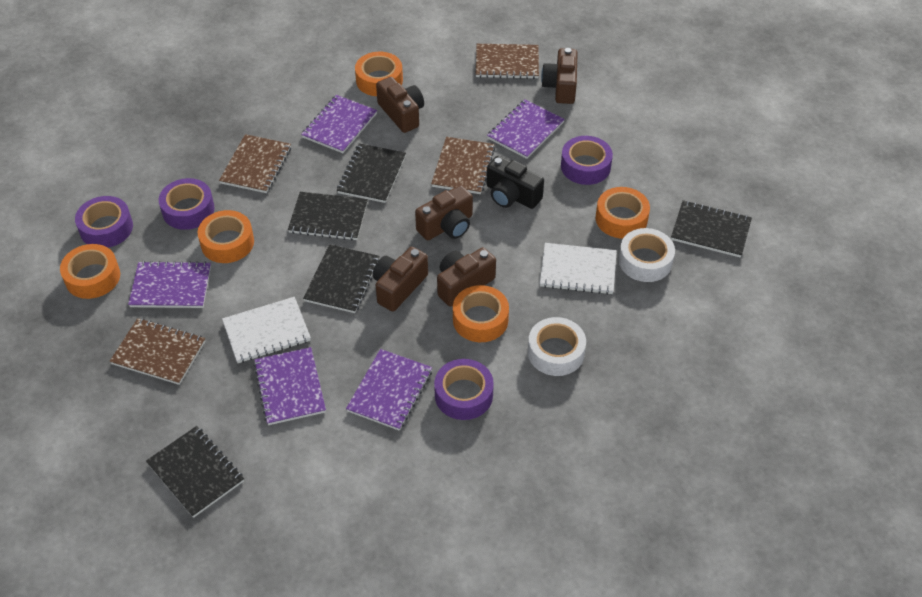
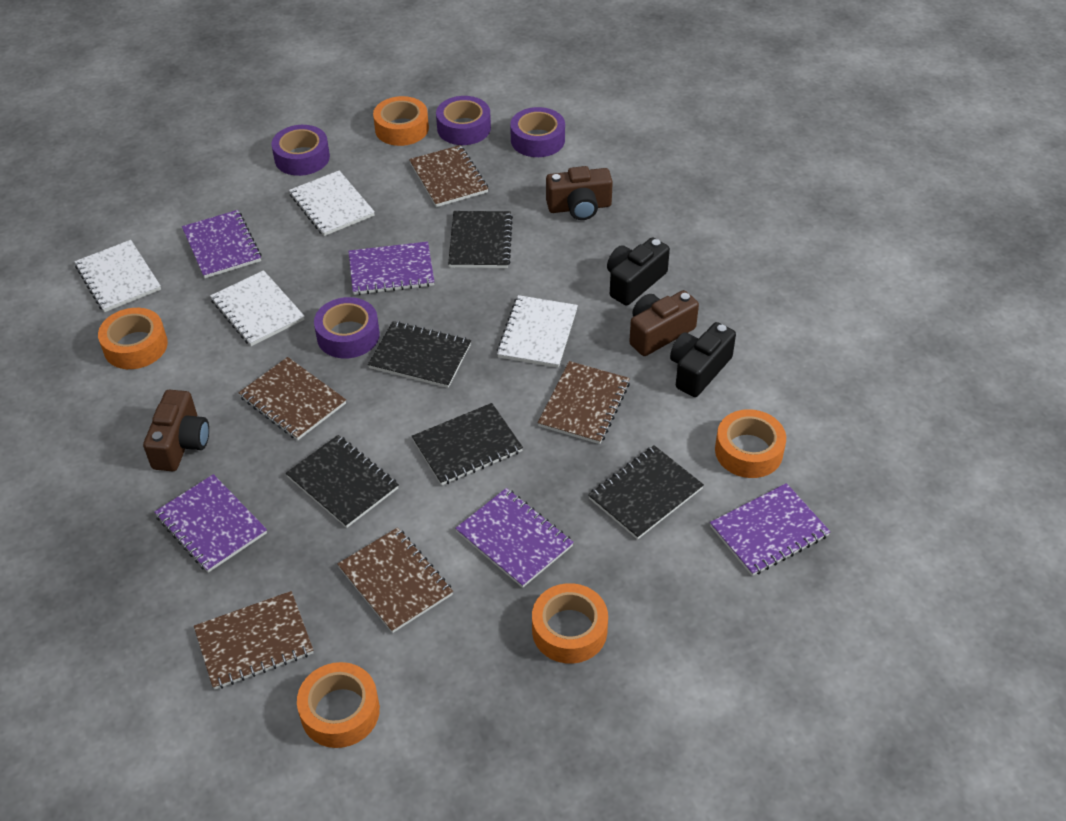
black camera: [487,155,544,209] = 1 -> [607,237,670,306] [670,322,736,397] = 2
brown camera: [373,247,428,312] [376,77,424,133] [415,185,473,240] [437,247,496,307] [541,48,578,104] = 5 -> [143,390,209,471] [546,166,613,220] [629,290,699,356] = 3
brown notebook: [109,318,205,385] [219,134,291,193] [431,137,495,194] [476,44,539,79] = 4 -> [194,591,313,690] [238,357,346,440] [337,527,453,633] [409,145,488,207] [538,361,630,444] = 5
white notebook: [222,297,311,363] [540,243,617,295] = 2 -> [74,240,161,312] [210,270,305,346] [289,170,375,236] [496,295,578,368] = 4
white tape: [528,317,586,376] [619,228,675,282] = 2 -> none = 0

